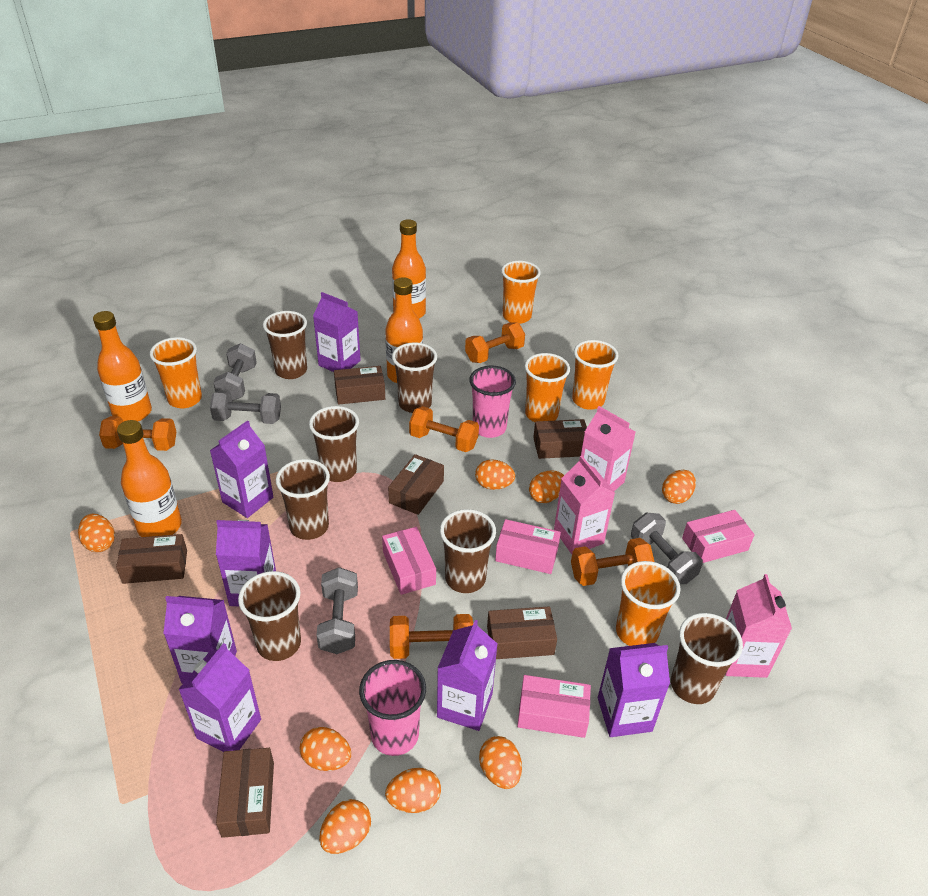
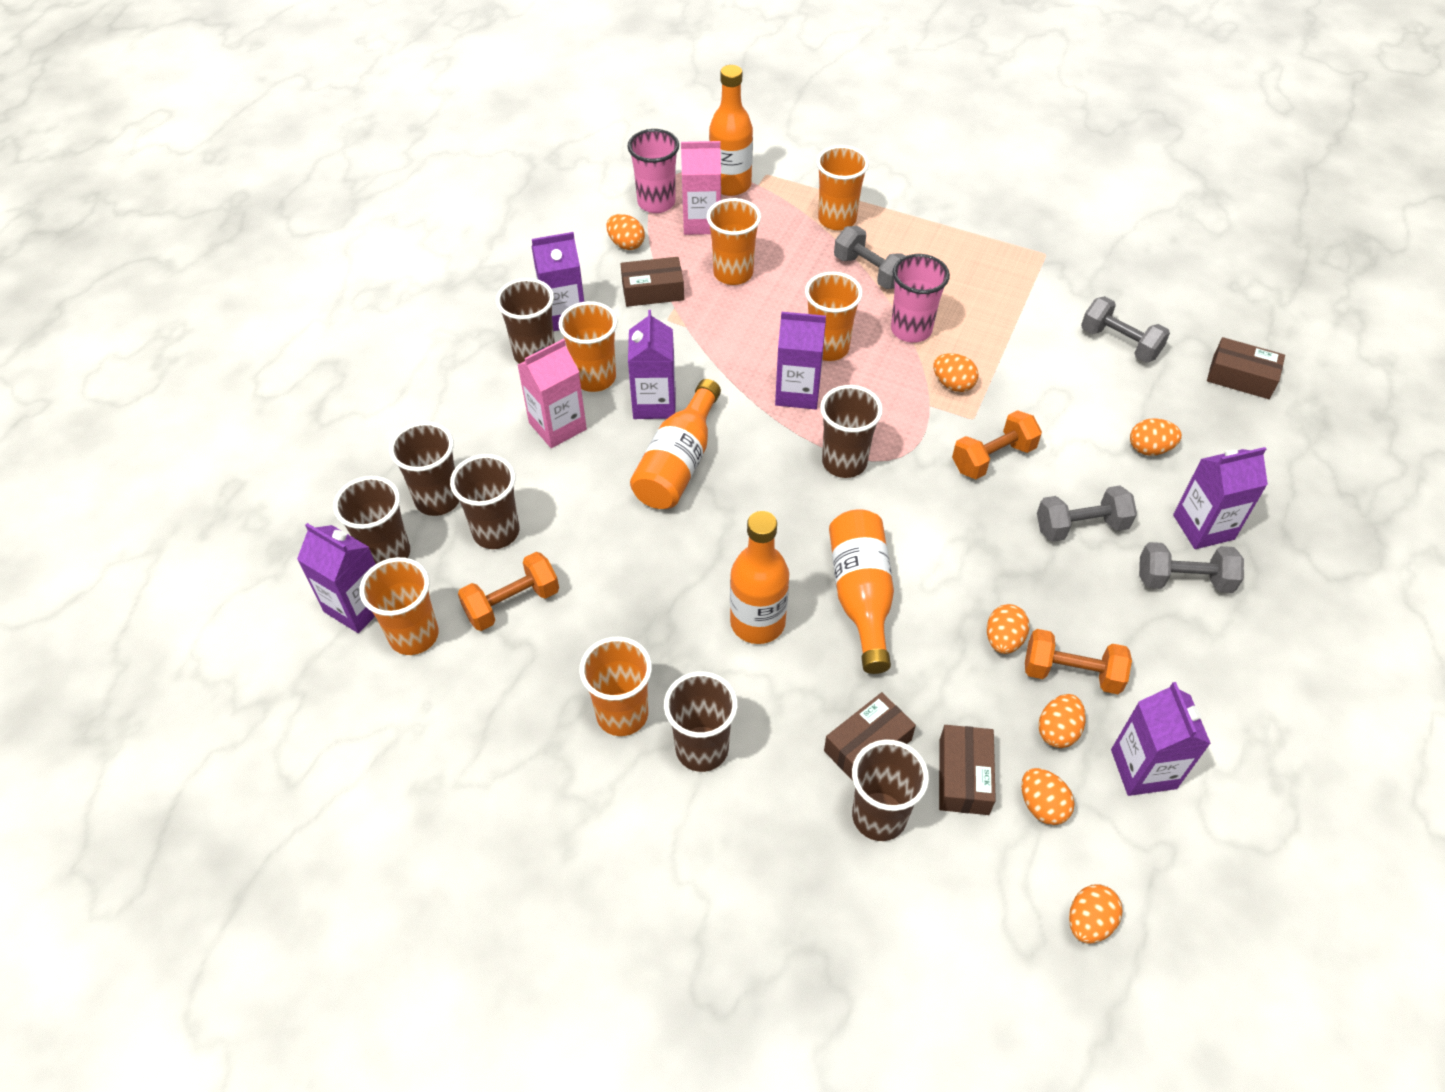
brown box: [116,534,187,584] [216,748,274,838] [334,366,385,405] [388,454,444,515] [487,606,557,659] [533,419,587,459] = 6 -> [621,257,684,307] [824,692,916,781] [939,725,996,815] [1207,337,1285,399] = 4
orange cup: [150,337,202,408] [501,261,541,324] [524,353,570,422] [572,340,619,410] [616,561,680,646] = 5 -> [359,557,439,655] [558,301,618,392] [579,637,652,736] [707,198,761,285] [805,272,863,361] [816,145,869,230] = 6
orange dumbbell: [99,416,176,451] [390,614,473,659] [409,406,479,452] [465,322,525,363] [571,538,654,586] = 5 -> [458,552,559,631] [952,410,1042,479] [1025,629,1132,694] = 3
orange egg: [78,514,115,552] [300,727,351,771] [319,799,371,854] [385,768,441,813] [475,460,515,490] [479,736,522,789] [529,471,564,503] [662,470,696,504] = 8 -> [606,214,645,250] [933,353,978,392] [987,604,1029,654] [1021,768,1075,825] [1038,694,1086,748] [1069,885,1122,944] [1130,418,1182,456] = 7
pink box: [382,527,436,595] [495,519,561,574] [517,675,591,738] [682,510,755,563] = 4 -> none = 0
pink carton: [554,456,615,554] [581,406,636,491] [725,574,792,678] = 3 -> [518,339,587,448] [681,141,721,235] = 2
purple carton: [163,596,237,684] [178,643,261,752] [210,420,273,518] [216,520,276,606] [313,292,361,372] [437,620,497,731] [598,643,670,737] = 7 -> [297,523,375,633] [532,232,584,331] [628,310,675,419] [775,312,826,409] [1111,682,1211,796] [1173,447,1268,549] = 6

